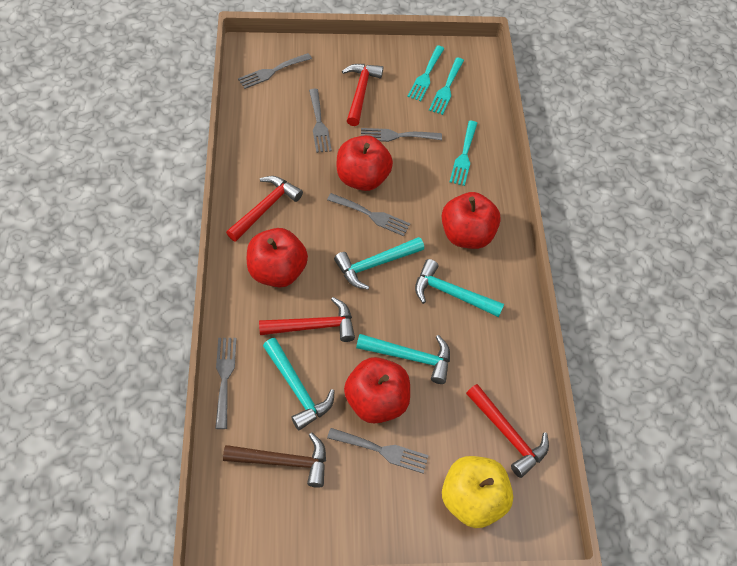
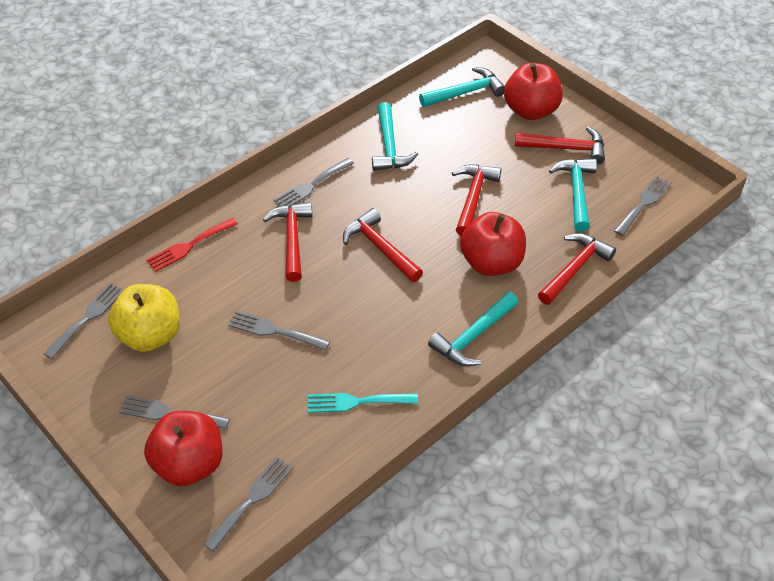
brown hammer: [223,433,326,488] = 1 -> none = 0
red apple: [247,228,308,287] [337,135,393,191] [344,357,410,424] [441,192,501,249] = 4 -> [144,411,223,486] [460,212,526,276] [504,63,563,120] = 3
red fork: none = 0 -> [146,218,238,272] = 1
red hammer: [226,176,303,242] [259,297,355,342] [342,64,383,126] [466,384,549,478] = 4 -> [263,202,312,282] [343,208,423,282] [452,165,502,236] [515,127,605,165] [538,233,616,305] = 5
turquoise fork: [407,45,445,101] [429,58,464,115] [450,121,477,186] = 3 -> [308,393,418,413] = 1

